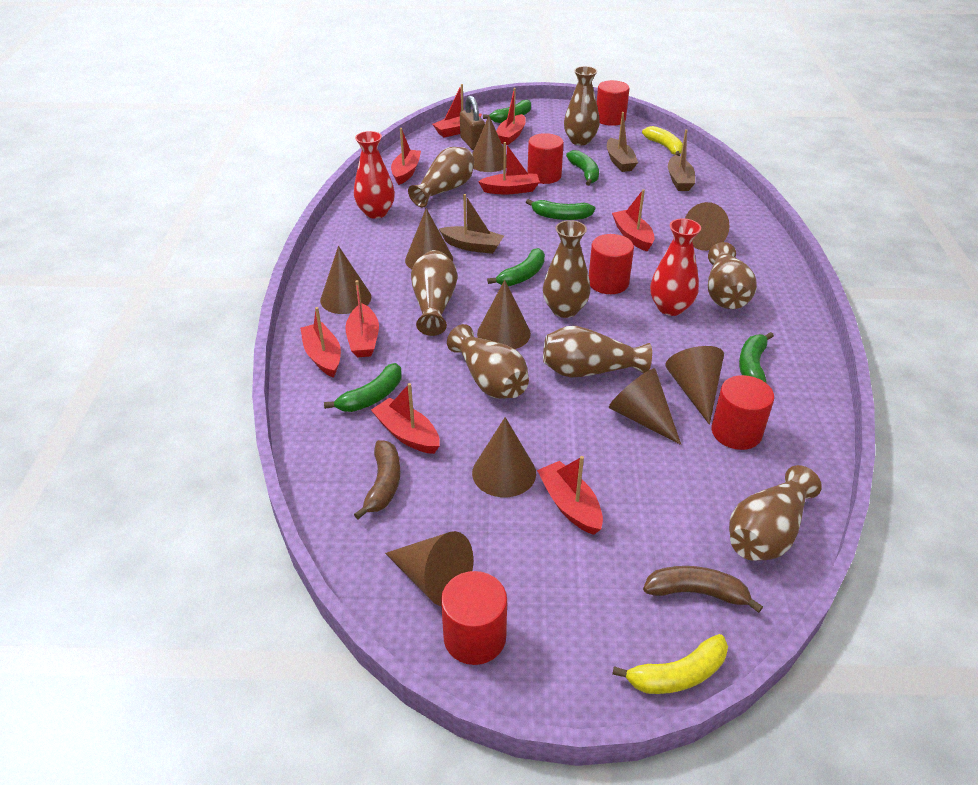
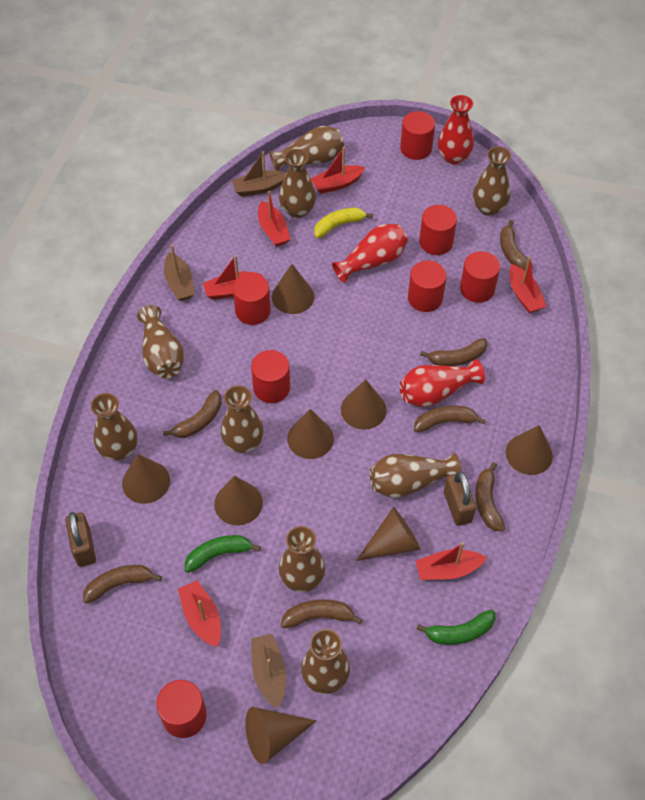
brown banana: [354,440,401,519] [643,566,763,613] = 2 -> [83,565,162,604] [163,390,222,438] [281,599,362,628] [414,405,486,432] [420,338,487,366] [475,462,505,531] [500,220,533,270] = 7
brown cone: [320,246,371,314] [385,531,473,606] [405,208,453,269] [472,116,507,172] [472,417,536,497] [477,280,531,349] [609,368,681,445] [665,346,724,425] [685,202,730,251] = 9 -> [122,454,170,504] [214,476,263,525] [245,707,317,764] [272,264,314,314] [287,409,334,459] [341,379,387,430] [356,507,421,561] [506,425,553,475] = 8
brown padlock: [460,96,485,150] = 1 -> [65,512,96,567] [444,471,476,526] = 2
brown vase: [408,147,474,207] [411,250,458,336] [447,324,529,399] [543,220,590,318] [543,326,652,377] [564,66,600,145] [708,242,757,309] [729,465,822,561] = 8 -> [91,393,137,460] [137,305,184,379] [221,385,264,453] [269,126,344,171] [279,149,316,218] [279,526,325,592] [301,629,350,694] [370,453,462,498] [473,146,511,216] = 9
green banana: [324,363,402,412] [483,99,531,123] [487,248,545,286] [526,199,595,220] [566,150,599,186] [739,332,774,383] = 6 -> [185,535,261,573] [417,610,496,645] = 2
red boat: [300,307,341,378] [345,280,379,358] [371,383,440,454] [391,128,421,185] [433,84,482,137] [478,142,540,194] [496,88,526,145] [537,456,603,535] [612,189,655,252] = 9 -> [178,580,221,647] [203,255,263,300] [258,191,290,247] [311,147,366,194] [415,542,487,580] [509,257,547,313] = 6
red cylinder: [441,571,507,665] [527,133,564,184] [589,234,634,294] [597,80,630,126] [711,375,774,450] = 5 -> [156,680,207,738] [233,273,271,325] [251,350,290,403] [400,111,435,160] [408,260,447,312] [419,205,457,255] [460,251,500,303] = 7
red vase: [354,131,395,219] [650,219,701,316] = 2 -> [332,224,408,283] [399,359,485,407] [438,95,474,164] = 3
yellow banana: [612,634,728,694] [642,126,683,156] = 2 -> [314,207,373,238] = 1

